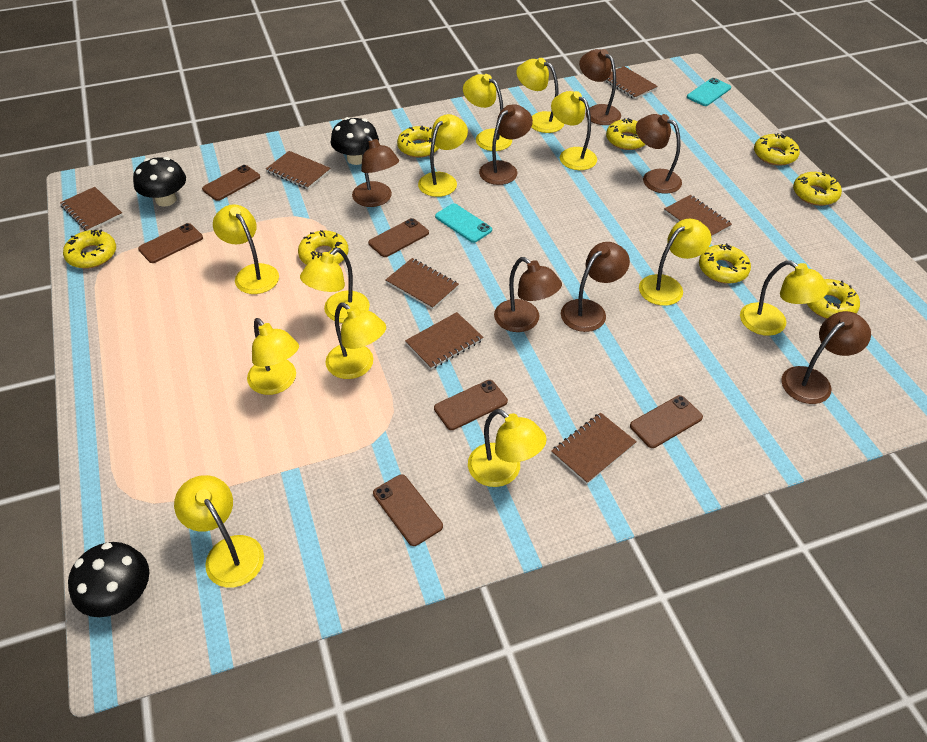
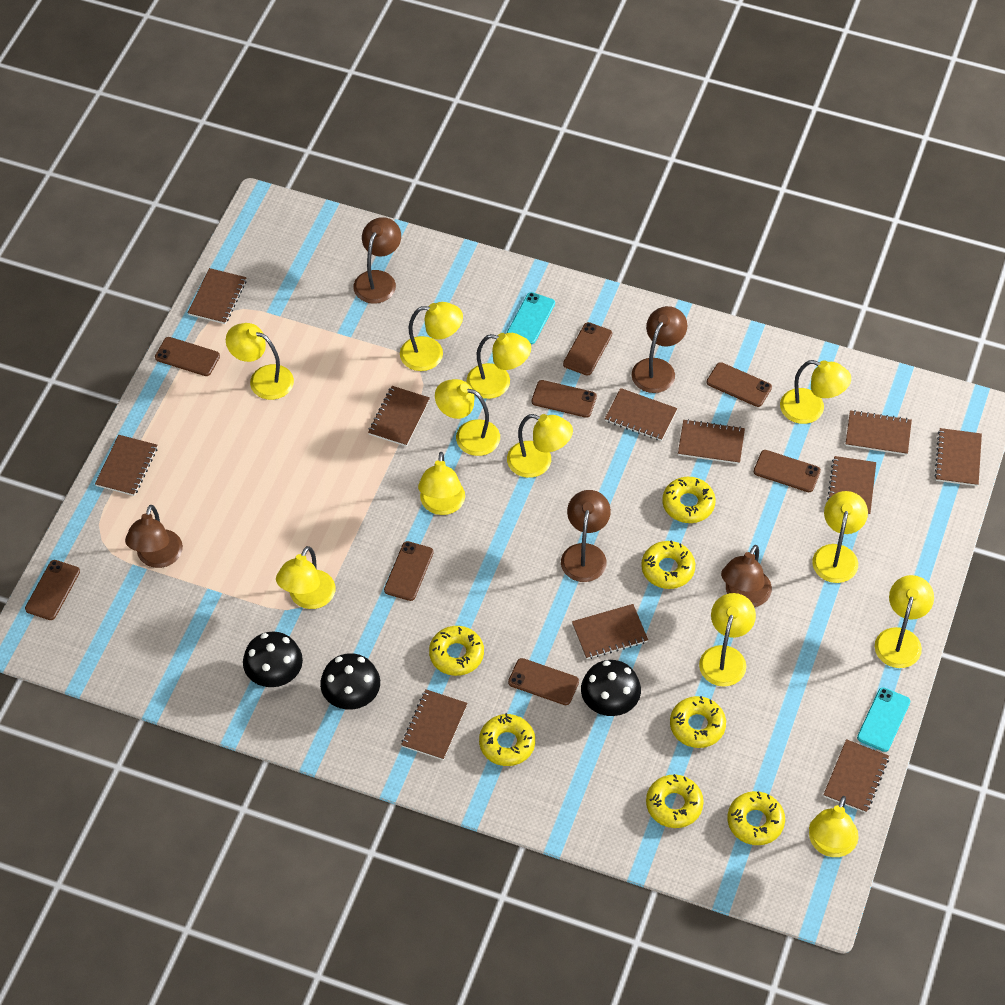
brown lamp: [352,136,399,207] [479,104,533,185] [494,257,562,332] [561,242,630,332] [579,49,621,125] [636,114,682,194] [781,311,871,404] = 7 -> [125,505,183,568] [353,217,401,304] [561,490,611,582] [632,306,687,393] [721,545,772,607] = 5
brown notebook: [60,187,123,231] [266,151,331,189] [385,258,459,310] [405,312,484,370] [551,413,637,484] [605,66,658,99] [664,195,732,238] = 7 -> [95,435,157,496] [188,268,247,324] [368,386,430,447] [401,689,468,760] [572,604,648,659] [605,388,677,441] [678,419,745,464] [823,739,889,813] [827,456,876,515] [846,410,912,455] [934,428,982,486] = 11
brown phone: [138,223,203,263] [202,165,260,201] [368,218,429,257] [373,474,443,546] [434,380,508,430] [630,395,703,448] = 6 -> [25,560,80,620] [155,337,220,376] [384,541,434,601] [508,658,579,705] [532,380,597,418] [563,322,612,376] [707,362,772,407] [754,450,821,492] = 8
yellow donut: [63,229,116,268] [298,230,348,265] [397,126,439,158] [606,118,645,150] [699,243,751,284] [754,133,800,166] [793,171,842,206] [807,279,860,319] = 8 -> [429,626,484,676] [479,713,535,766] [641,540,695,589] [646,774,704,828] [662,477,715,523] [670,696,726,748] [727,791,785,845] = 7

